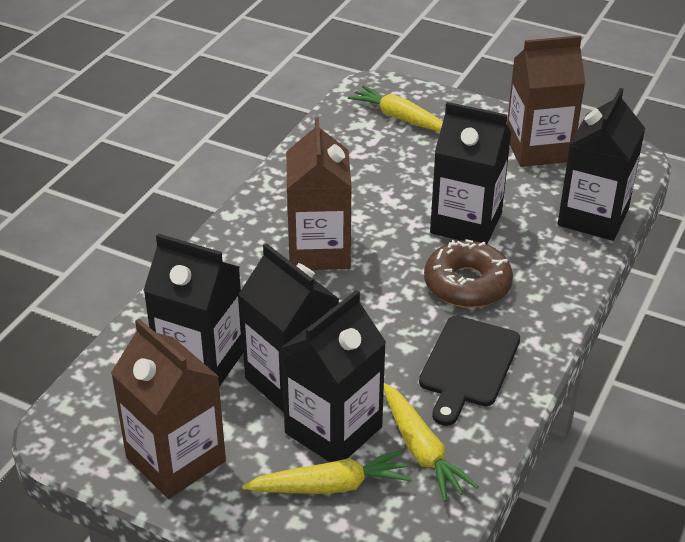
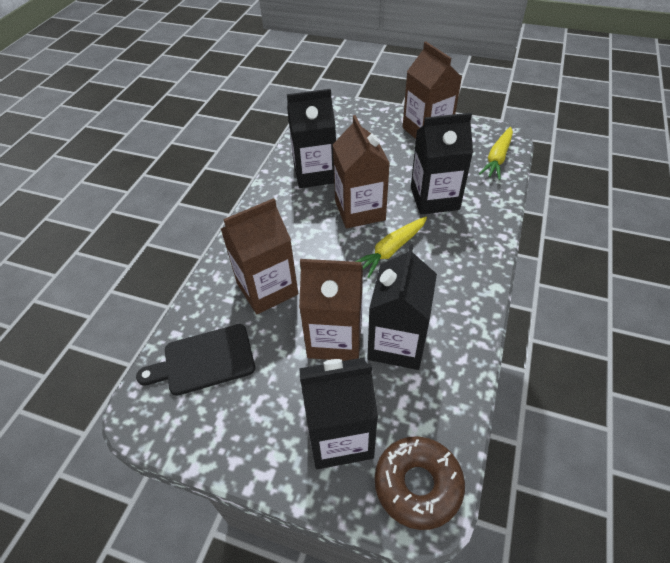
black carton: [143,234,243,387] [239,243,339,412] [280,290,386,462] [430,102,512,244] [558,88,645,241] = 5 -> [287,89,336,188] [299,357,378,469] [368,244,437,370] [411,113,473,215] = 4
brown carton: [111,319,226,499] [286,117,352,270] [507,35,585,167] = 3 -> [221,198,298,314] [299,259,363,361] [333,115,390,228] [403,42,462,139] = 4
yellow carrot: [242,450,411,494] [348,85,443,132] [384,383,479,502] = 3 -> [355,217,427,278] [479,127,513,180] = 2

